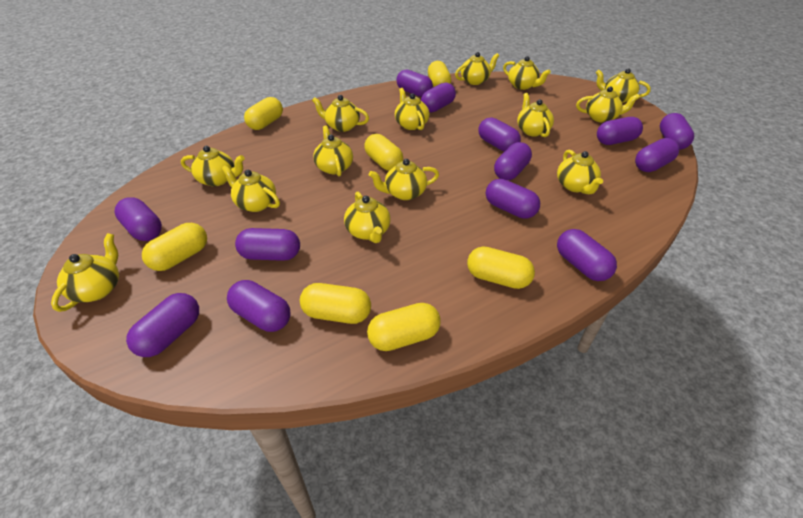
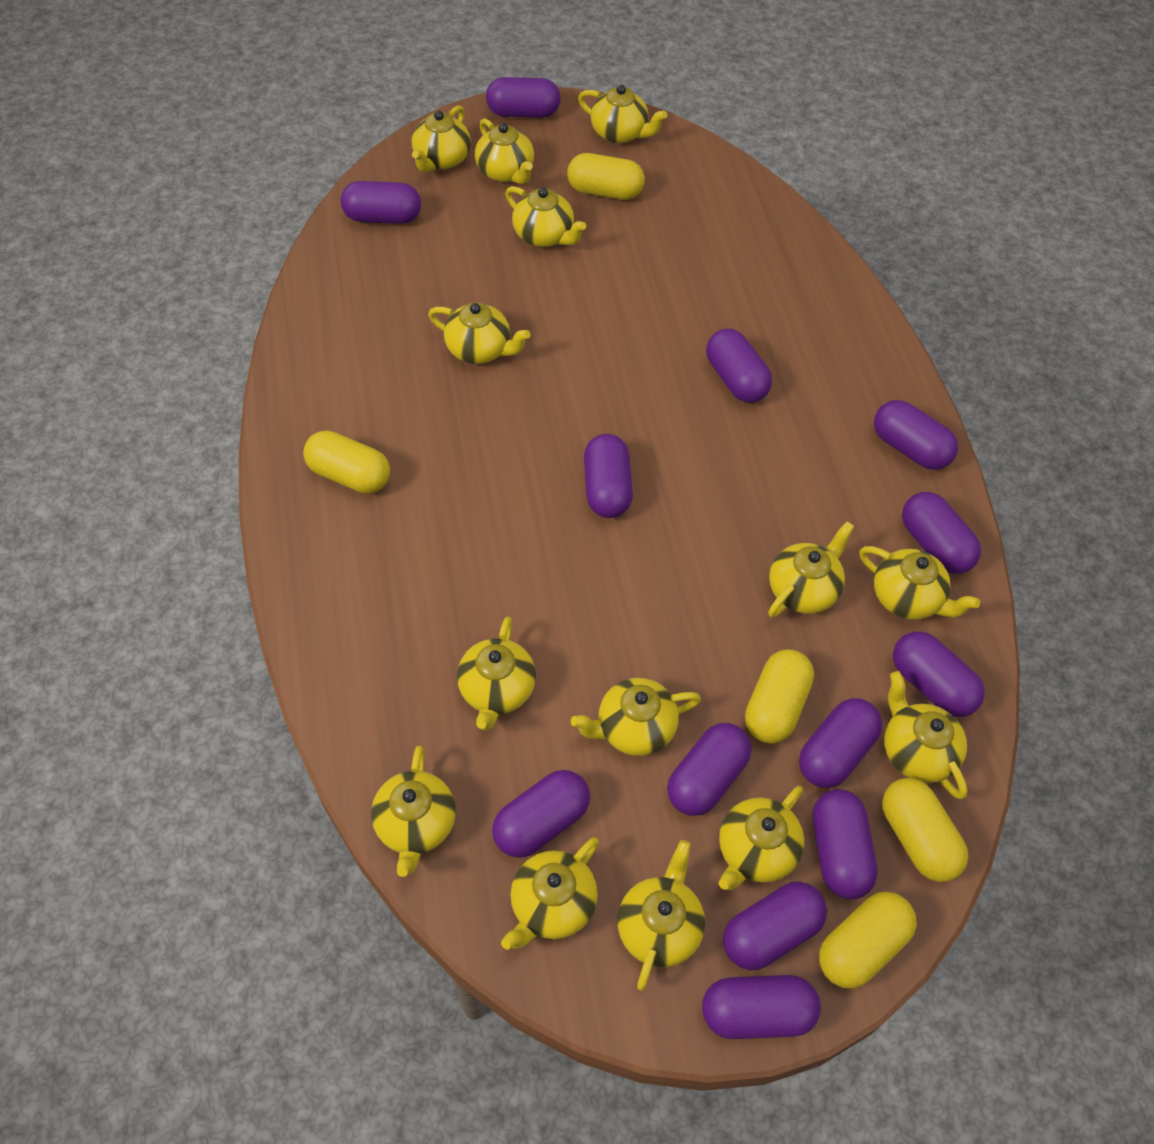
yellow capsule: [142,223,207,271] [244,97,283,130] [300,283,371,324] [364,134,403,171] [367,303,441,351] [428,61,451,87] [467,247,535,289] = 7 -> [303,431,390,494] [567,153,645,200] [745,649,814,744] [819,891,917,989] [882,778,968,882] = 5

